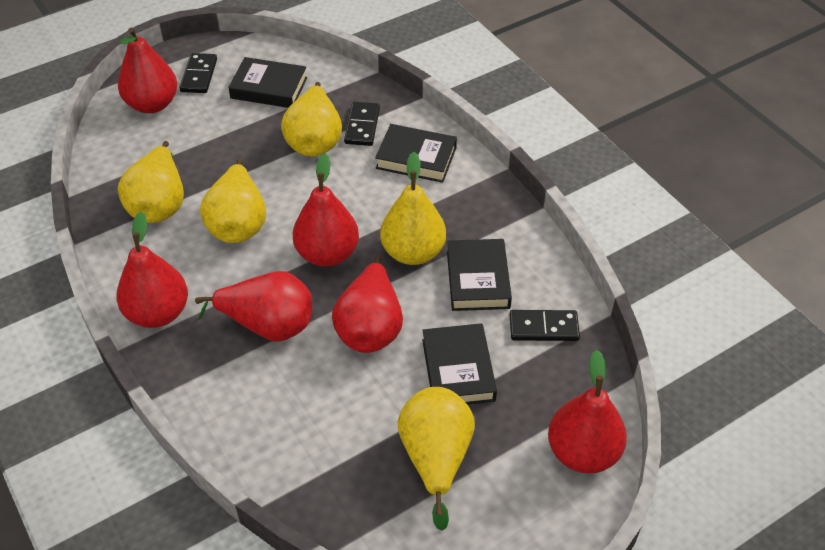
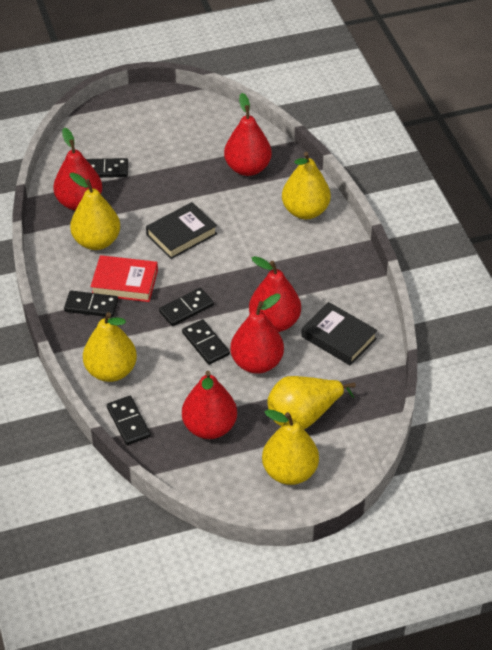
black book: [228,57,307,108] [375,124,457,183] [422,323,497,405] [447,239,512,311] = 4 -> [146,202,217,259] [301,302,378,366] = 2
black domino: [179,53,217,93] [344,102,380,146] [510,310,580,341] = 3 -> [64,291,118,318] [86,158,128,178] [107,396,151,445] [159,288,214,326] [182,319,230,365] = 5
red book: none = 0 -> [90,255,158,302] = 1
red pear: [117,212,188,328] [118,27,177,113] [195,271,312,342] [293,153,359,267] [332,255,403,353] [548,350,627,474] = 6 -> [53,127,102,210] [182,371,237,439] [224,93,272,176] [230,294,284,374] [249,256,301,332] = 5

